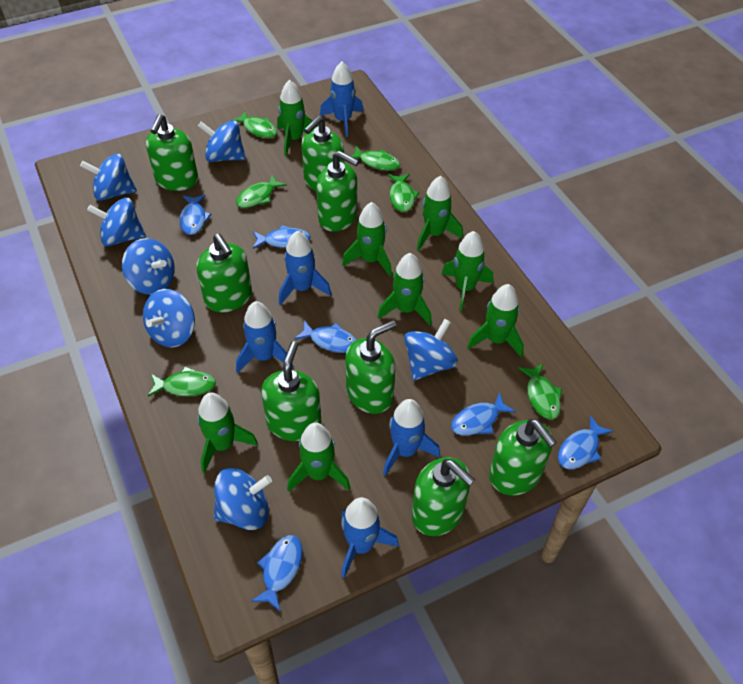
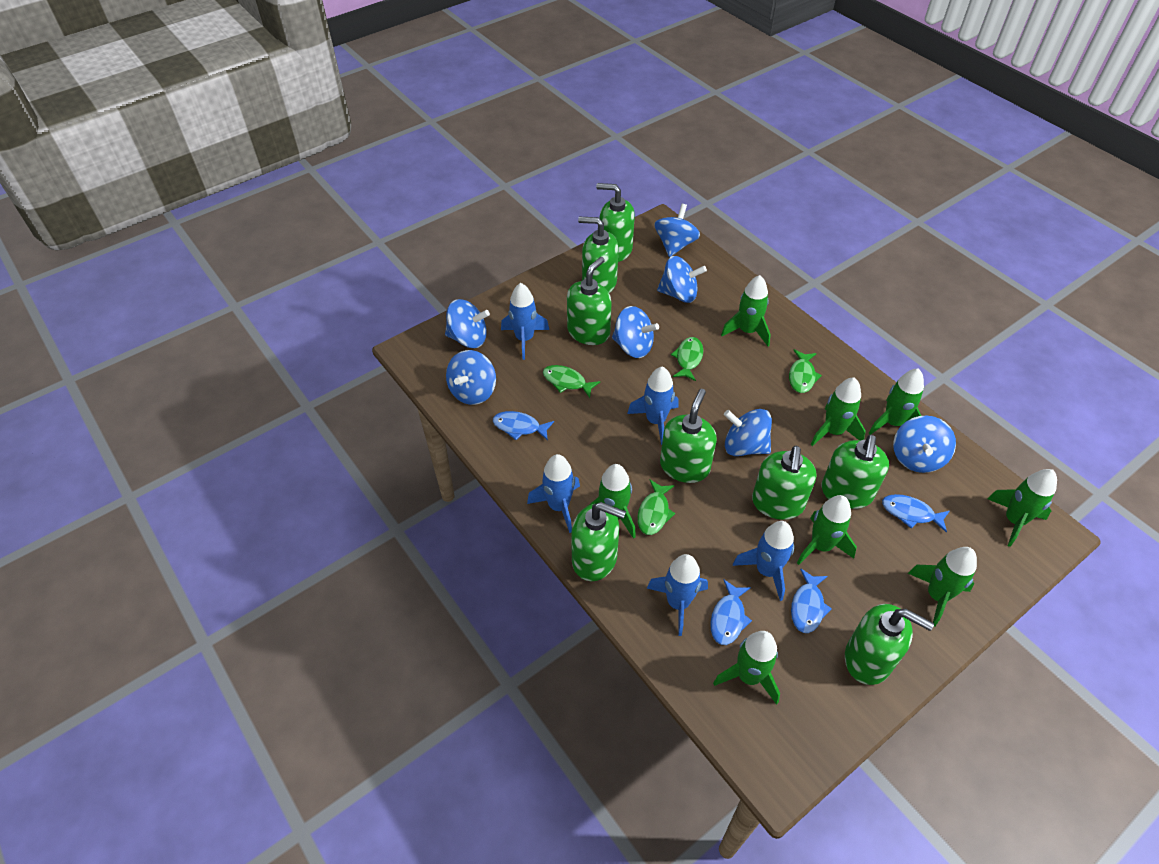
blue fish: [179,195,212,235] [251,535,303,611] [253,225,310,249] [294,321,357,353] [451,392,516,436] [558,415,613,469] = 6 -> [493,411,554,441] [710,579,752,645] [791,568,832,633] [882,494,950,532] = 4
green fish: [148,366,216,397] [231,111,277,138] [236,175,287,208] [351,147,400,171] [388,174,419,212] [518,364,562,419] = 6 -> [543,365,600,398] [637,480,675,535] [671,337,703,381] [789,349,822,393] = 4

